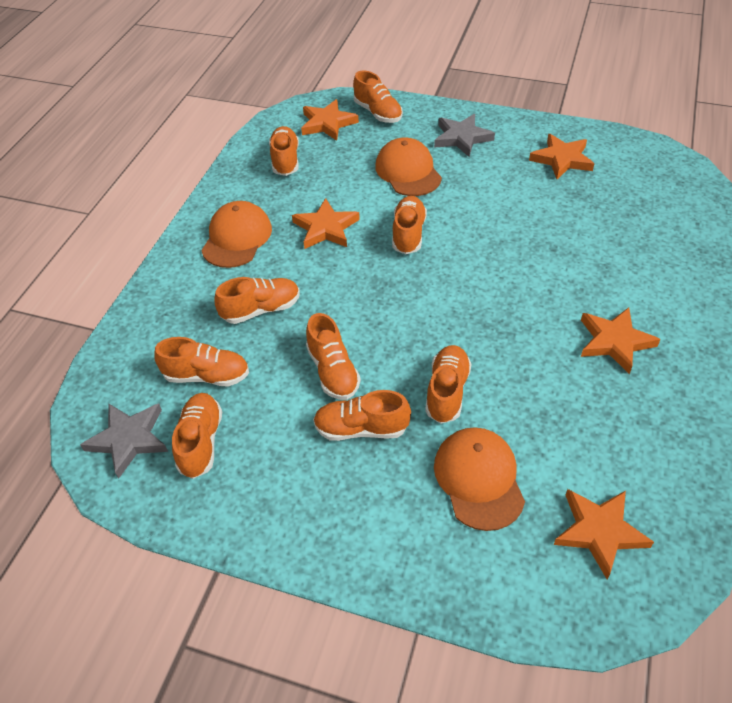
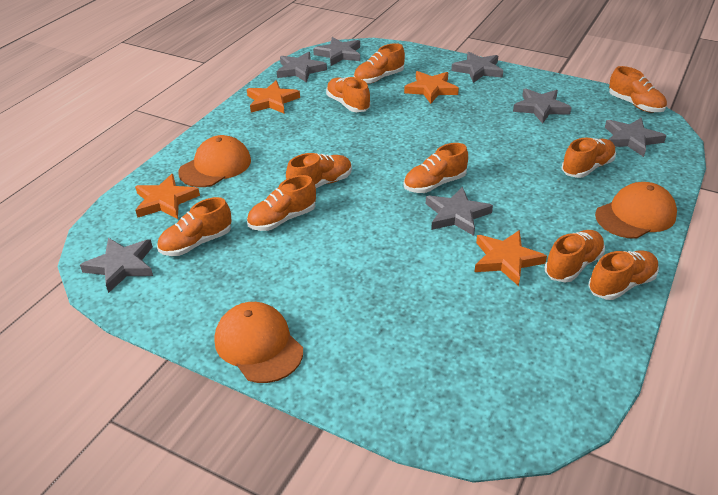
grey star: [80,403,168,479] [434,114,495,157] = 2 -> [80,238,153,293] [277,52,327,83] [313,37,360,66] [426,187,493,236] [451,52,503,83] [513,88,572,124] [605,118,667,157] = 7
orange shoe: [154,337,249,387] [172,393,222,479] [214,277,300,324] [269,126,299,176] [306,313,361,400] [313,390,411,441] [353,70,403,123] [392,196,427,254] [425,345,471,424] = 9 -> [157,197,232,256] [247,175,316,231] [286,153,352,188] [326,77,370,112] [354,43,405,84] [404,143,468,193] [545,230,605,282] [562,138,616,178] [588,251,659,300] [609,66,667,113] = 10
orange star: [292,198,360,249] [301,99,359,141] [529,134,594,179] [554,489,654,579] [581,307,661,374] = 5 -> [135,174,200,219] [247,80,300,114] [404,71,459,104] [475,230,547,286] = 4

